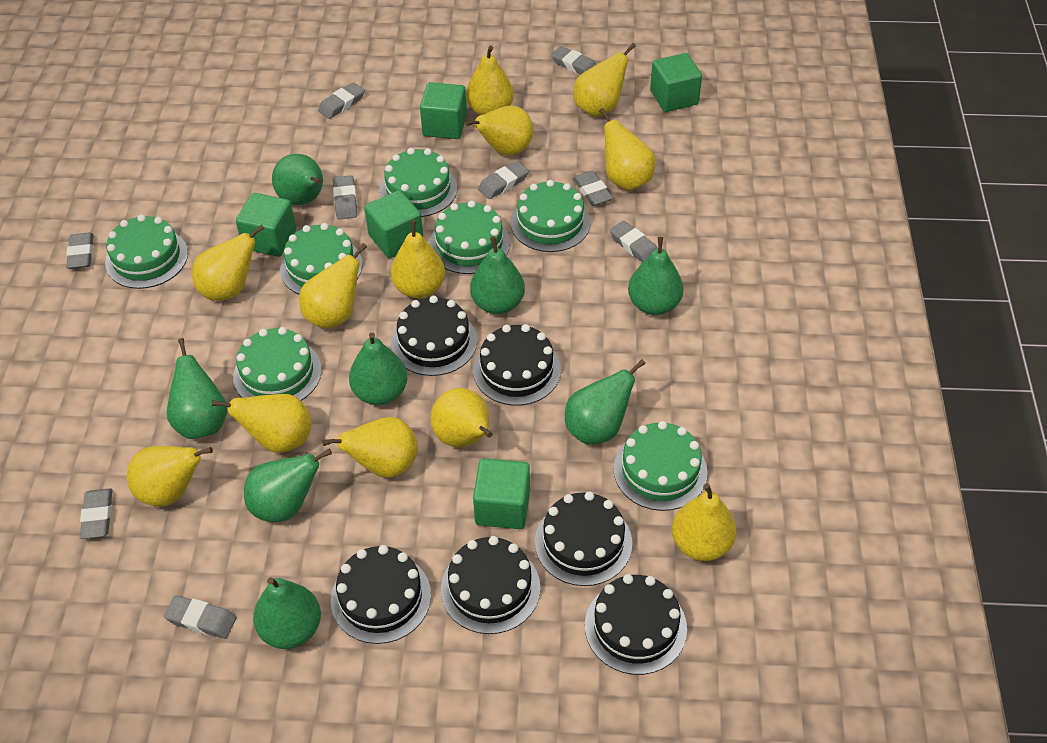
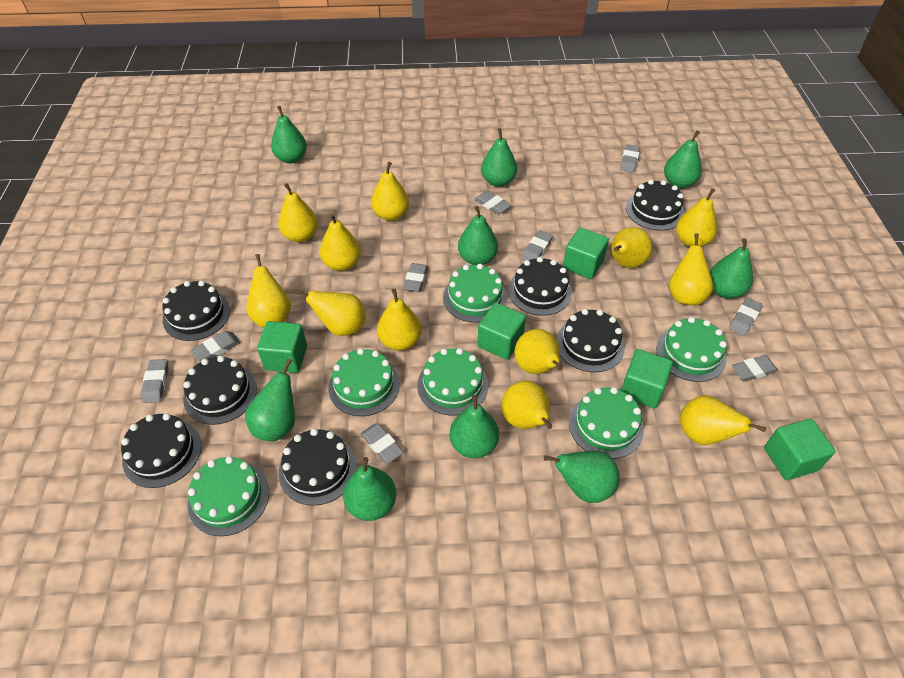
black cake: [331,545,431,644] [391,296,477,376] [441,536,541,634] [473,324,561,406] [535,491,632,586] [585,574,687,675] = 6 -> [121,413,202,488] [163,281,230,341] [183,356,257,425] [279,429,357,506] [508,257,572,316] [556,309,625,372] [626,180,685,231] = 7
green cake: [105,215,188,289] [233,327,322,401] [280,223,363,295] [380,148,457,217] [429,200,510,274] [511,180,591,252] [614,421,708,511] = 7 -> [188,456,269,536] [328,348,400,416] [417,348,488,416] [443,264,507,323] [569,387,644,459] [656,317,727,382] = 6
green pear: [167,338,227,439] [244,449,332,522] [253,577,321,649] [272,154,323,205] [349,332,407,405] [470,236,525,314] [565,359,645,444] [628,237,684,315] = 8 -> [245,359,295,441] [271,106,307,164] [343,457,396,521] [449,395,499,458] [458,206,498,265] [481,128,517,187] [544,451,620,503] [664,130,702,188] [710,238,753,299] = 9

